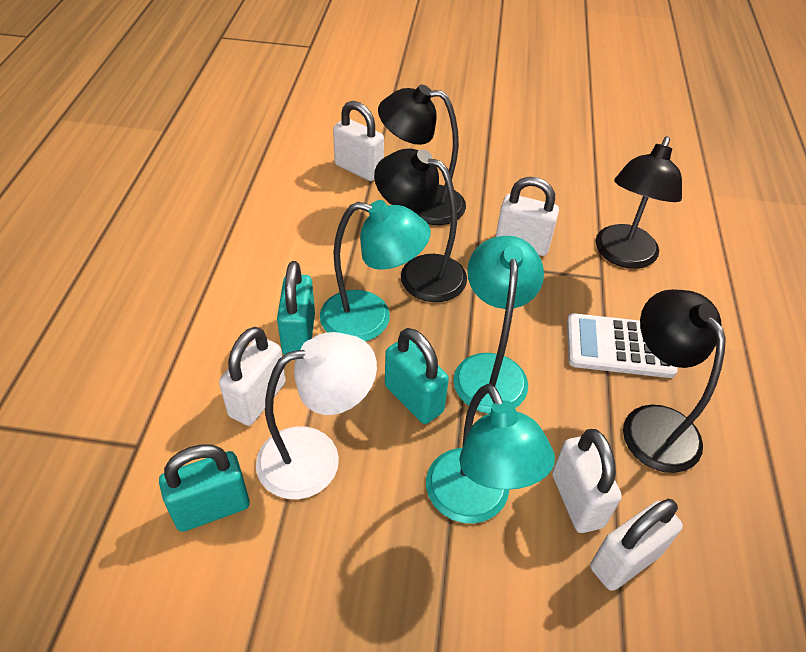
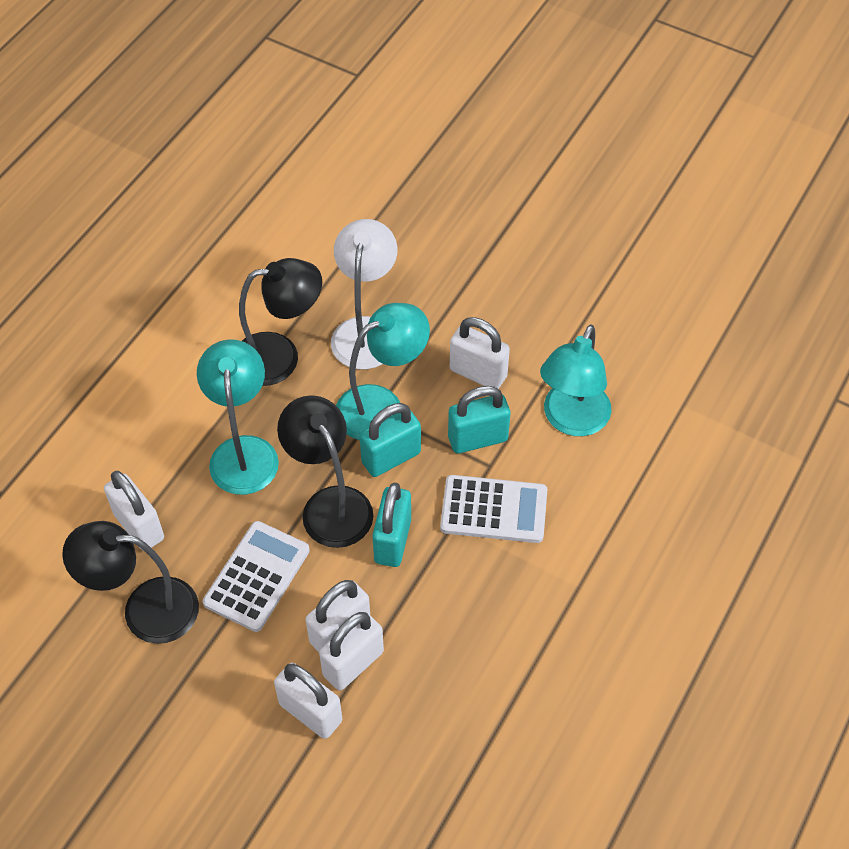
black lamp: [374,148,467,302] [378,84,466,225] [596,136,682,269] [623,289,726,473] = 4 -> [62,521,199,644] [239,258,322,386] [277,395,373,548] = 3
white calculator: [567,313,677,378] = 1 -> [203,521,310,632] [440,475,547,543] = 2

